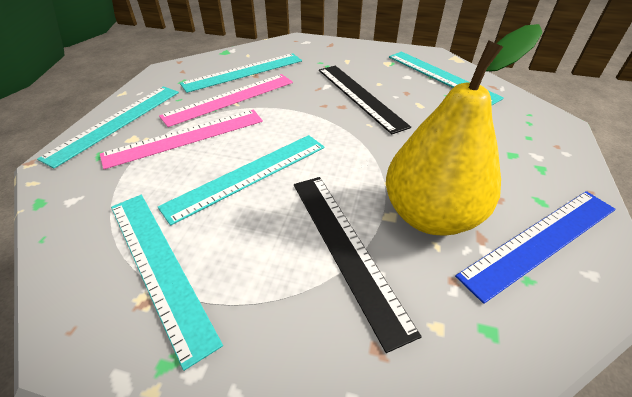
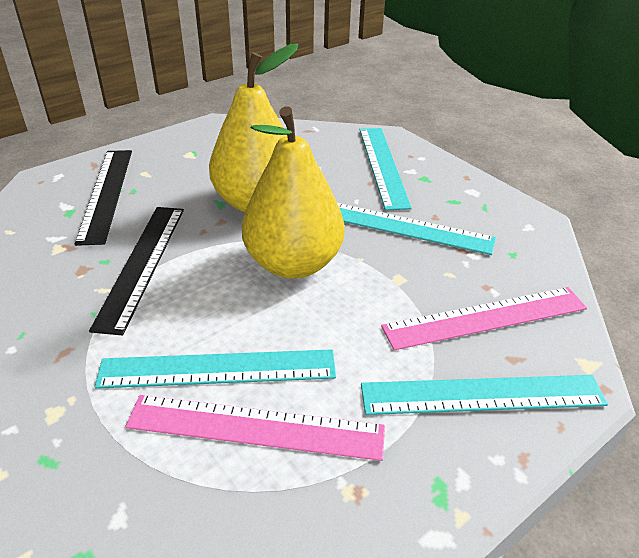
blue ruler: [455,191,616,304] = 1 -> none = 0
turquoise ruler: [37,86,179,169] [111,195,223,371] [158,135,325,226] [180,53,302,93] [389,52,504,105] = 5 -> [95,349,336,389] [337,203,496,255] [359,128,412,210] [361,375,608,415] = 4
yellow pear: [386,24,542,235] = 1 -> [209,43,298,212] [242,106,344,278] = 2

